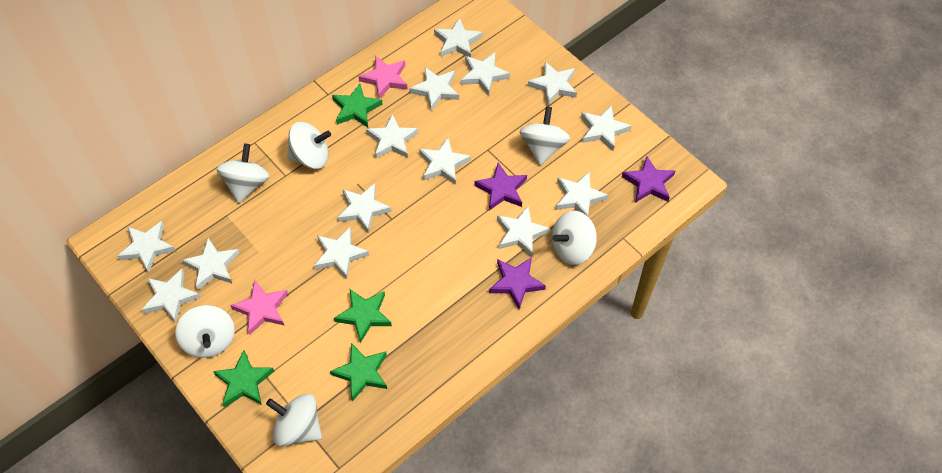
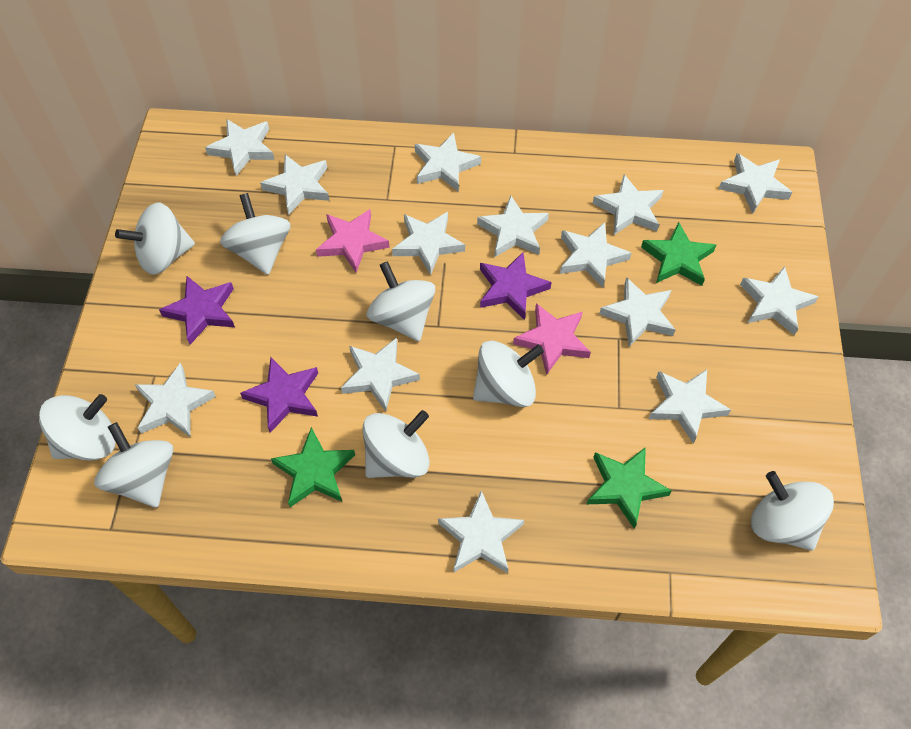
green star: [213,351,274,407] [330,343,387,402] [332,84,383,127] [334,289,392,343] = 4 -> [271,427,355,507] [587,447,672,529] [641,222,716,286] = 3
white spinning top: [175,305,235,358] [216,144,269,203] [266,394,322,447] [287,122,331,169] [519,107,570,165] [552,211,597,265] = 6 -> [39,394,116,461] [94,422,174,508] [115,203,195,275] [220,193,291,275] [362,410,430,478] [366,261,435,342] [473,340,544,407] [751,471,834,551] = 8

